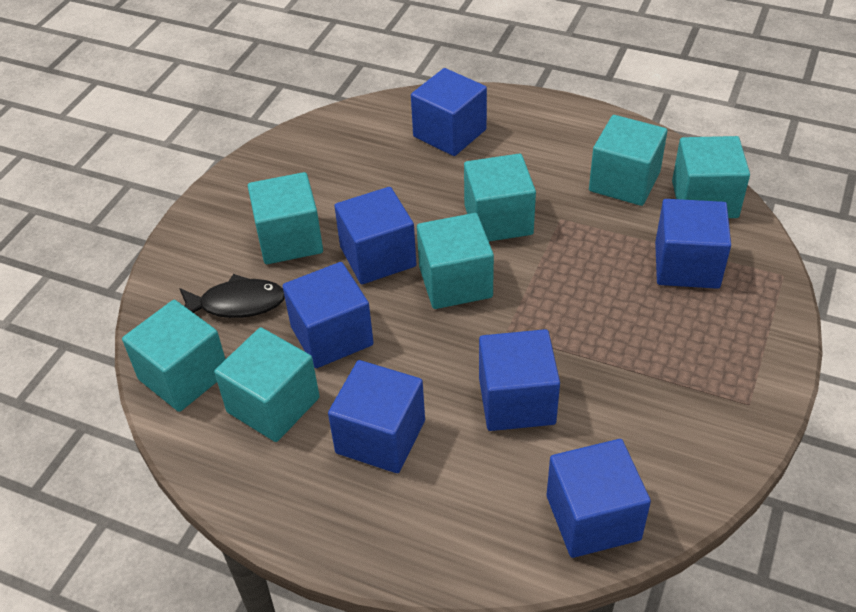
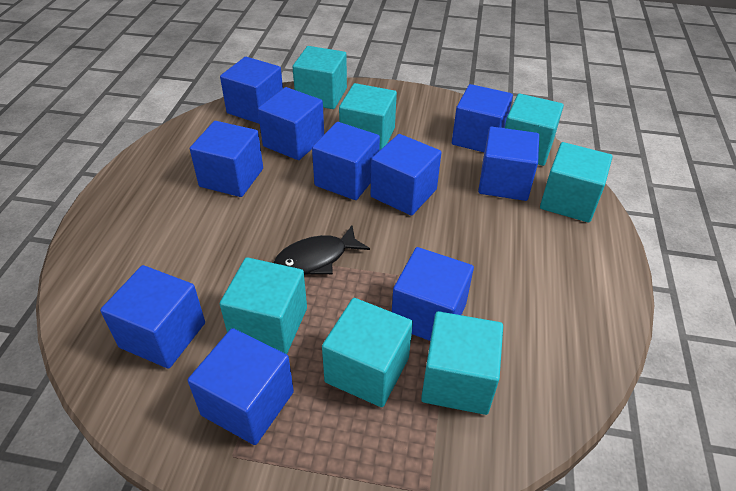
blue cube: [283,262,374,368] [328,360,425,473] [334,187,416,284] [411,68,487,156] [479,329,560,431] [547,439,651,558] [655,199,731,289] = 7 -> [100,265,205,369] [188,328,294,445] [190,121,263,197] [220,57,283,124] [258,87,324,160] [312,122,380,200] [371,134,442,216] [392,247,474,341] [452,84,513,152] [478,127,539,201] = 10

